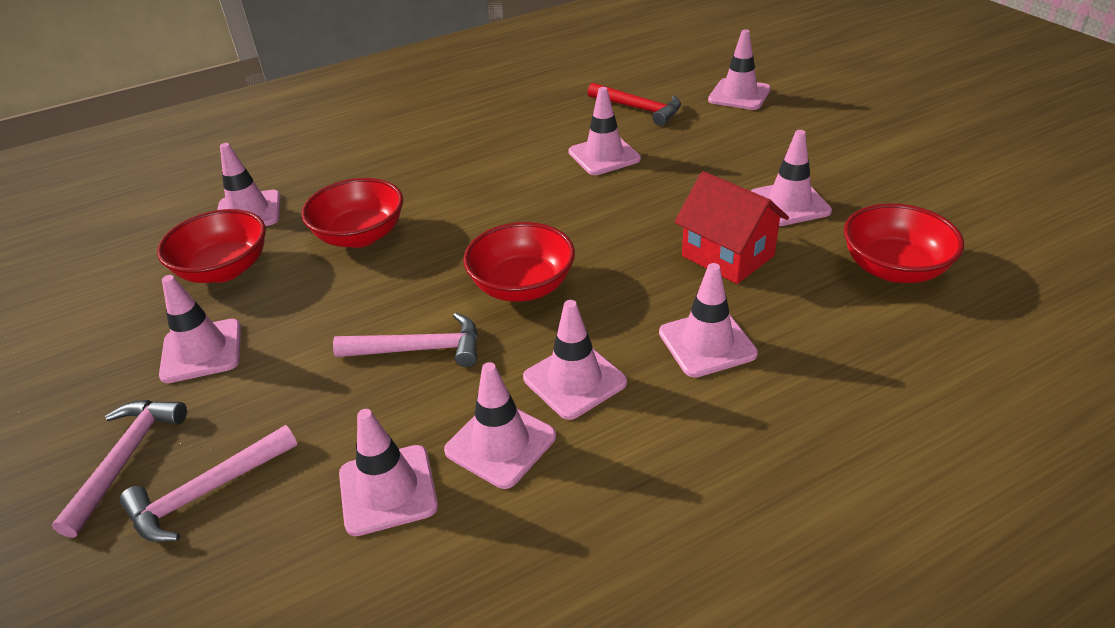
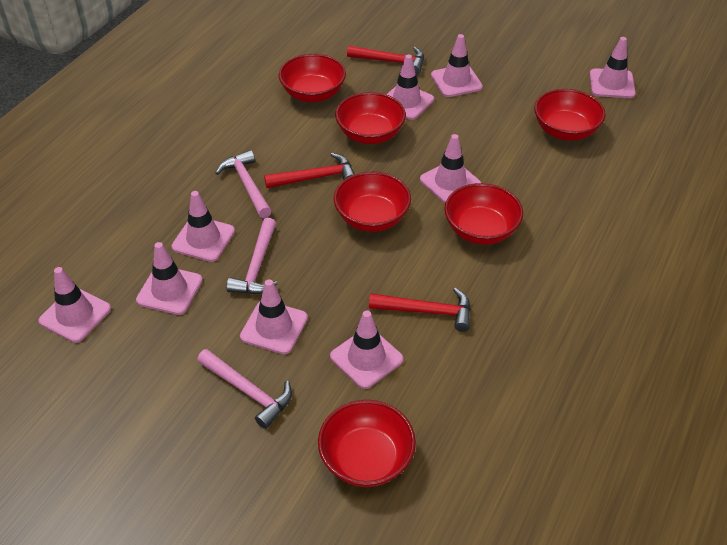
red bowl: [157,209,266,283] [301,178,403,248] [463,222,575,302] [844,203,964,283] = 4 -> [279,54,346,102] [318,400,416,487] [334,172,411,232] [335,92,406,144] [444,183,523,245] [534,89,606,141] = 6
red hammer: [587,82,681,126] = 1 -> [264,153,355,188] [347,46,424,75] [369,288,471,332] = 3
red house: [674,171,789,284] = 1 -> none = 0

